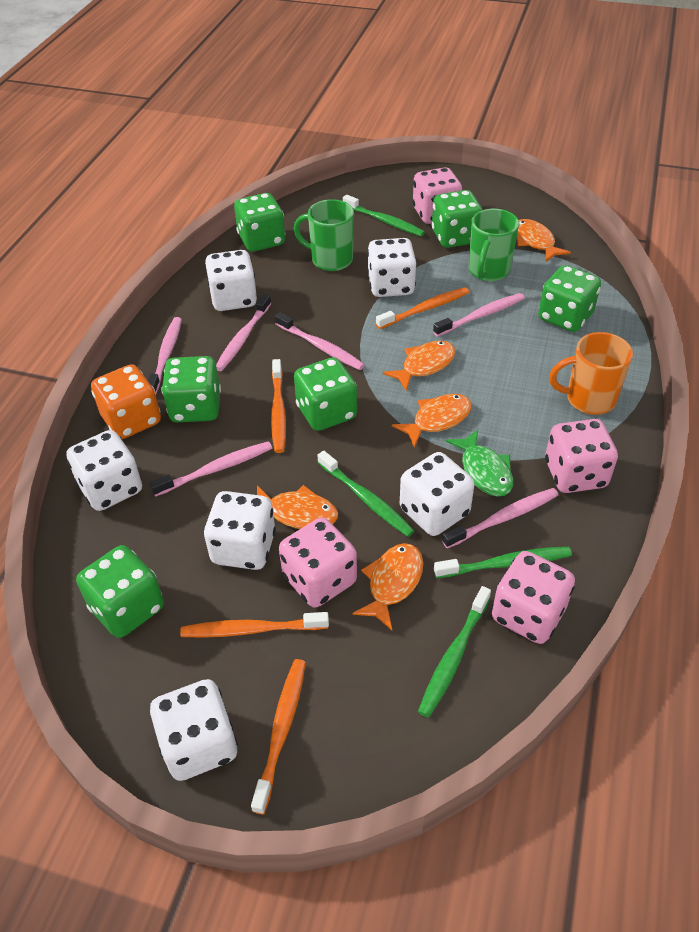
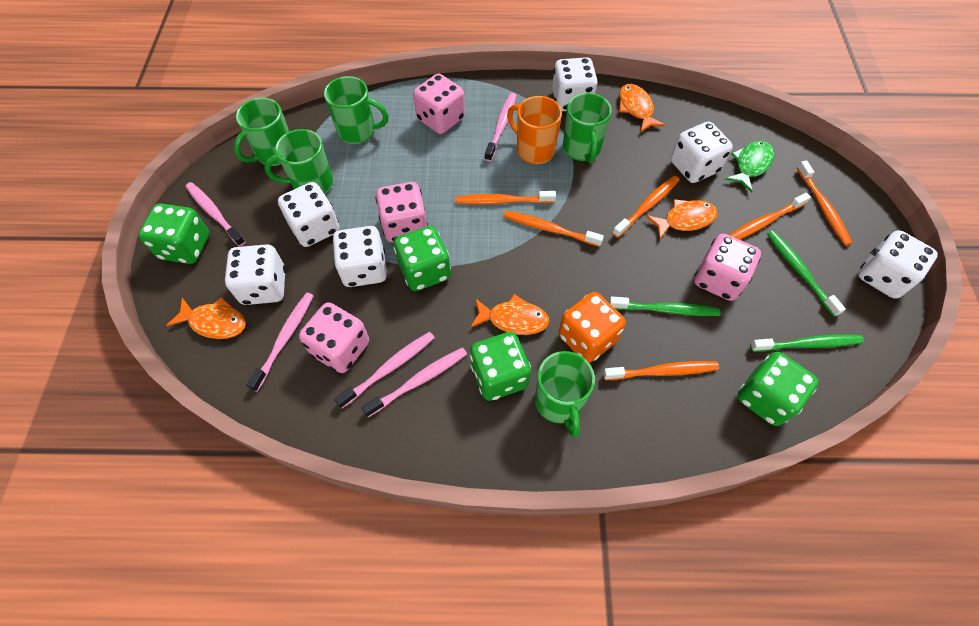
green dice: [76,545,164,638] [161,356,221,422] [234,193,285,252] [294,357,357,431] [432,190,482,248] [538,265,601,332] = 6 -> [138,203,209,264] [394,226,451,291] [470,332,531,401] [737,352,819,426] = 4
green mug: [294,199,354,271] [469,209,519,282] = 2 -> [234,98,289,166] [264,129,333,194] [324,76,388,144] [535,351,595,438] [563,93,612,163] = 5
green toothbrush: [317,451,415,537] [343,195,425,236] [418,586,491,717] [434,547,572,578] = 4 -> [609,297,721,316] [750,334,864,352] [767,230,846,317] = 3
orange fish: [257,485,338,529] [352,543,423,630] [383,341,456,391] [392,394,472,448] [517,219,571,262] = 5 -> [166,297,246,339] [470,294,550,335] [619,84,665,133] [646,199,718,240] = 4
orange toothbrush: [180,612,329,638] [251,659,306,815] [271,359,286,453] [376,287,469,329] = 4 -> [456,191,556,205] [503,211,604,247] [603,361,719,380] [612,176,680,238] [730,192,811,240] [797,160,852,246] = 6
pink toothbrush: [148,317,182,395] [150,441,272,497] [216,294,272,371] [275,312,365,370] [433,293,525,337] [442,488,558,548] = 6 -> [185,182,246,246] [246,292,314,392] [334,332,435,408] [362,347,467,417] [485,93,517,162] = 5

